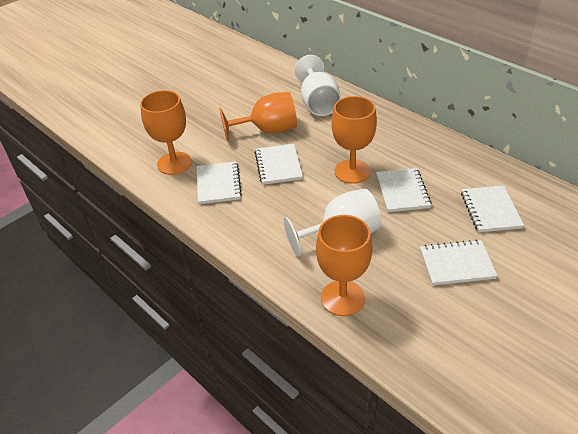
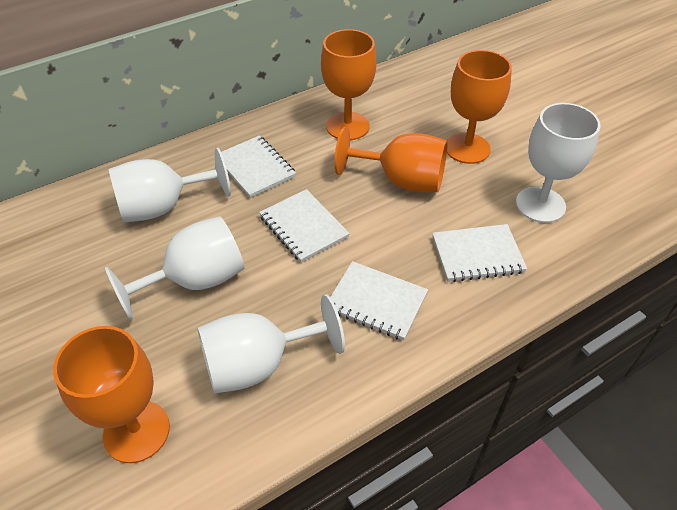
white goblet: [284,189,381,257] [294,55,341,116] = 2 -> [105,216,244,320] [109,148,231,222] [197,295,345,393] [516,103,600,223] = 4
white notebook: [197,161,242,204] [255,144,303,185] [376,168,431,212] [420,240,498,285] [461,185,524,232] = 5 -> [221,135,296,198] [259,189,350,263] [330,261,428,341] [432,224,527,282] = 4

